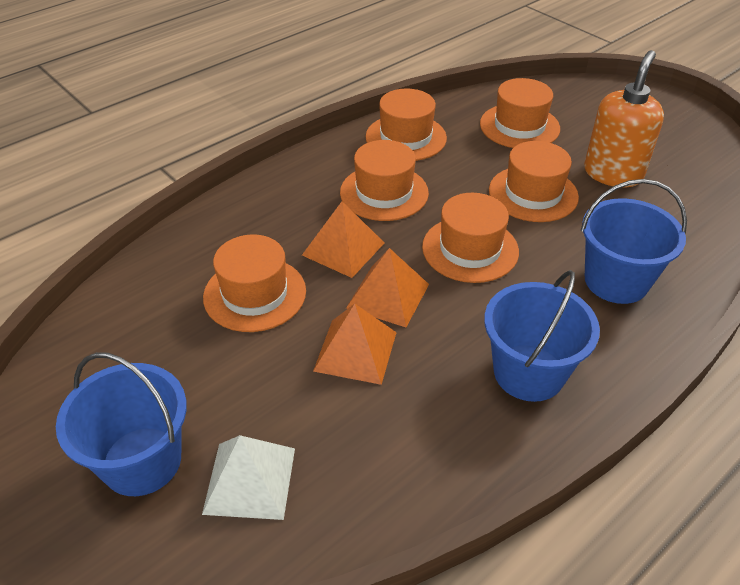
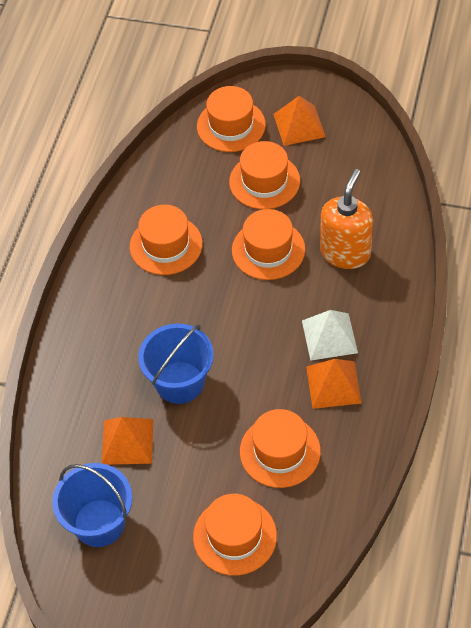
blue bucket: [56,352,187,496] [484,270,600,402] [581,179,687,304] = 3 -> [52,463,132,547] [138,324,214,404] = 2

